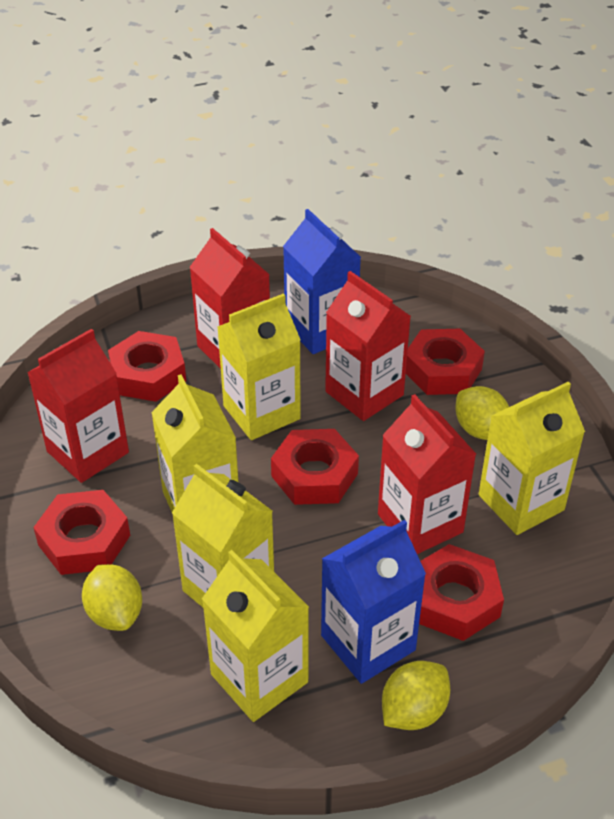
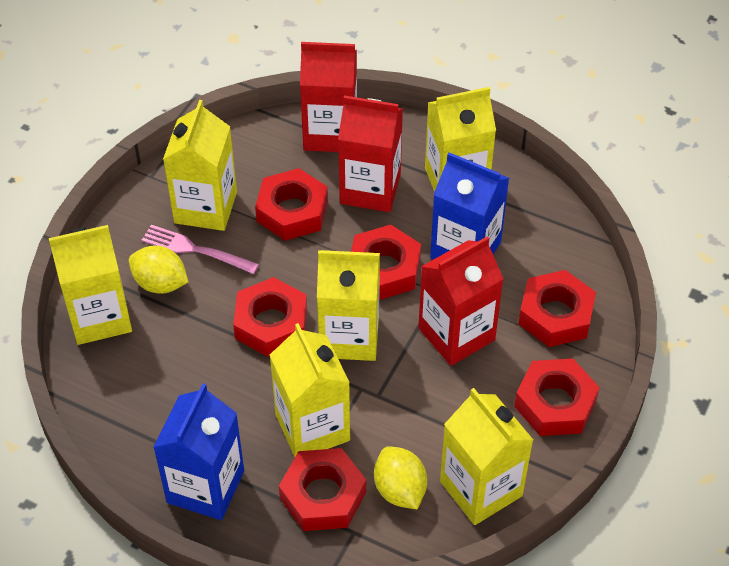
pink fork: none = 0 -> [142,225,259,274] = 1
red carton: [27,329,129,483] [190,228,270,369] [325,271,411,421] [378,394,476,554] = 4 -> [300,42,357,152] [338,95,403,212] [418,236,504,366] = 3
red nut: [33,490,130,575] [108,331,186,402] [271,429,359,505] [406,329,485,395] [419,544,504,641] = 5 -> [233,277,307,357] [255,168,328,241] [279,448,366,531] [351,225,421,300] [514,359,600,436] [518,270,596,347] = 6
yellow carton: [151,374,238,512] [172,464,274,607] [202,550,309,722] [218,293,301,440] [479,381,585,535] = 5 -> [49,225,132,345] [163,100,237,231] [270,323,350,457] [317,250,380,361] [425,87,496,192] [440,388,533,525] = 6
yellow lemon: [82,564,142,631] [382,661,450,730] [456,386,509,440] = 3 -> [129,246,188,294] [374,446,427,509] = 2

